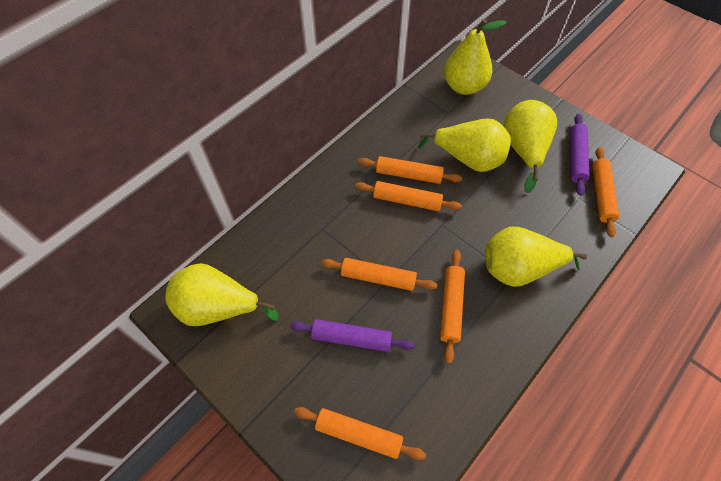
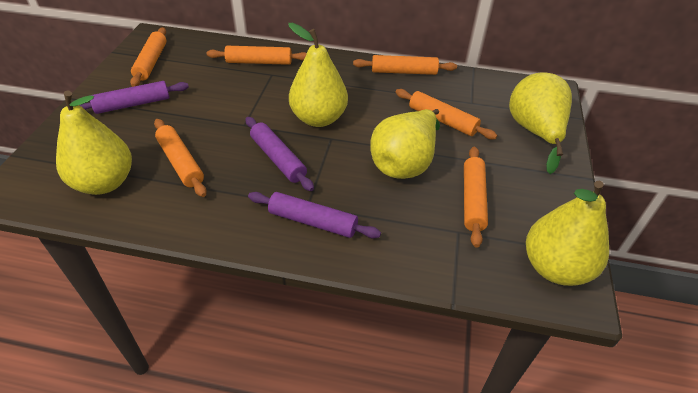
purple rolling pin: [290,319,414,352] [570,114,590,196] = 2 -> [79,81,189,114] [246,117,314,191] [248,192,381,238] = 3

